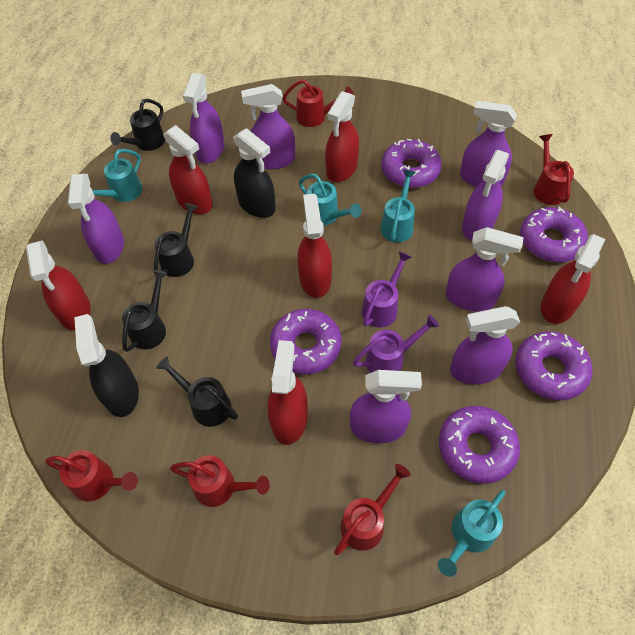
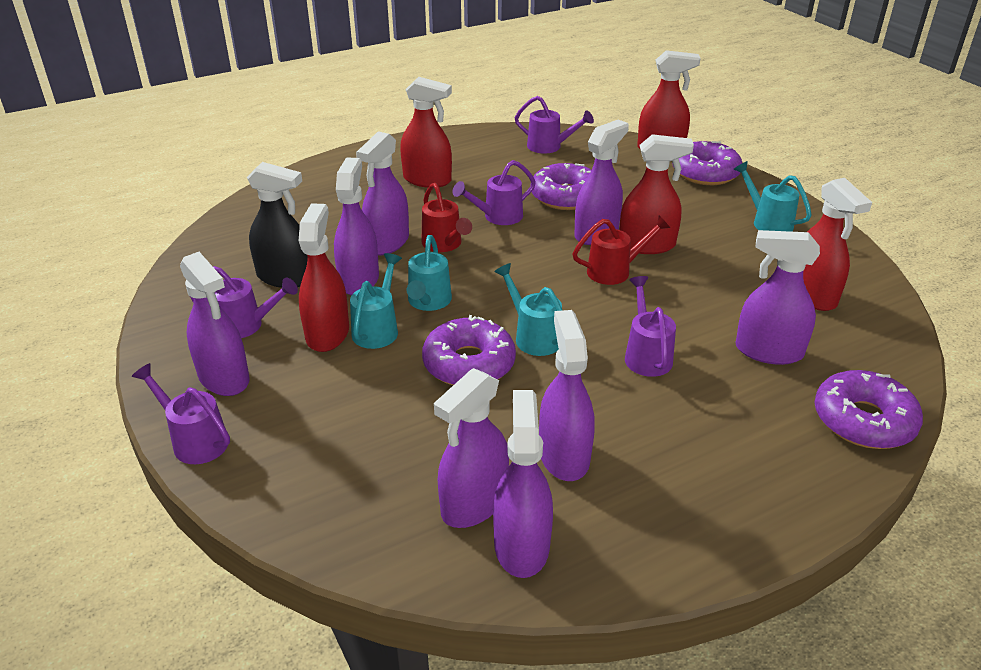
black spray bottle: [74,314,139,417] [233,128,276,218] = 2 -> [247,162,307,288] = 1
black watering can: [110,99,165,151] [122,270,168,352] [154,203,198,277] [156,356,238,427] = 4 -> none = 0
purple donut: [270,309,342,375] [381,139,442,188] [439,406,520,484] [515,331,593,400] [520,207,588,263] = 5 -> [422,315,516,385] [532,163,591,210] [672,141,742,185] [815,370,923,449] = 4
purple watering can: [353,315,439,373] [362,251,412,327] = 2 -> [132,363,230,464] [190,266,298,338] [452,160,536,225] [515,96,594,154] [625,276,676,377] = 5
red spray bottle: [26,240,91,331] [164,125,213,214] [268,340,308,445] [298,194,332,298] [325,91,359,182] [541,234,606,324] = 6 -> [299,203,349,352] [400,77,452,188] [620,134,694,254] [637,50,701,150] [803,178,872,311] = 5
red watering can: [45,450,138,502] [170,455,270,507] [282,79,354,127] [334,464,411,555] [533,134,574,205] = 5 -> [422,183,472,252] [572,215,670,285] = 2

